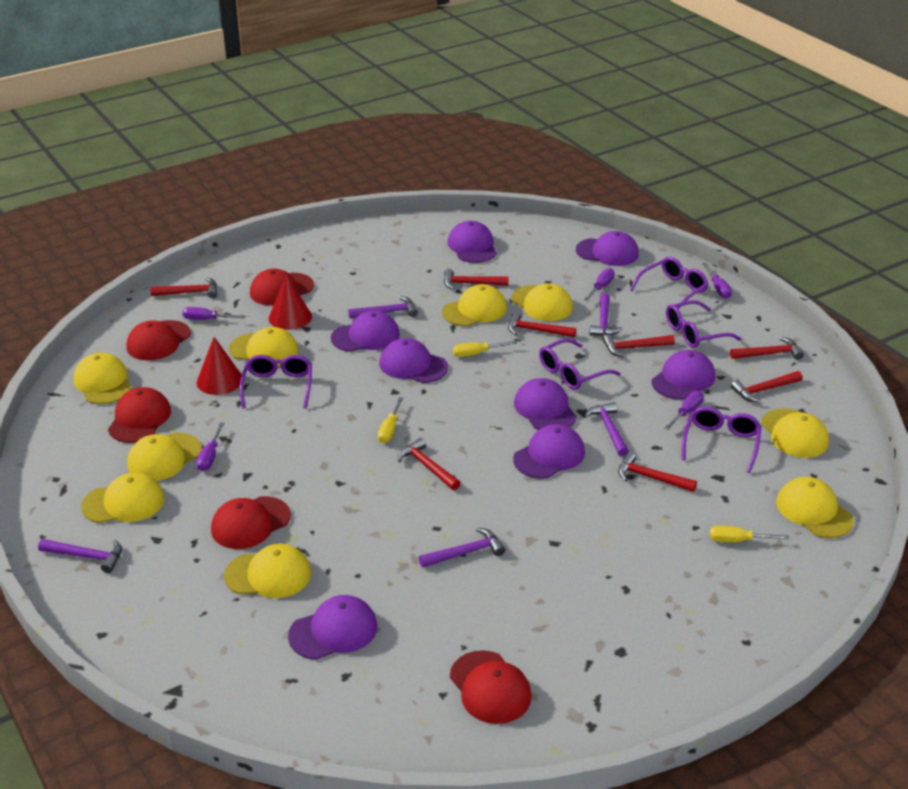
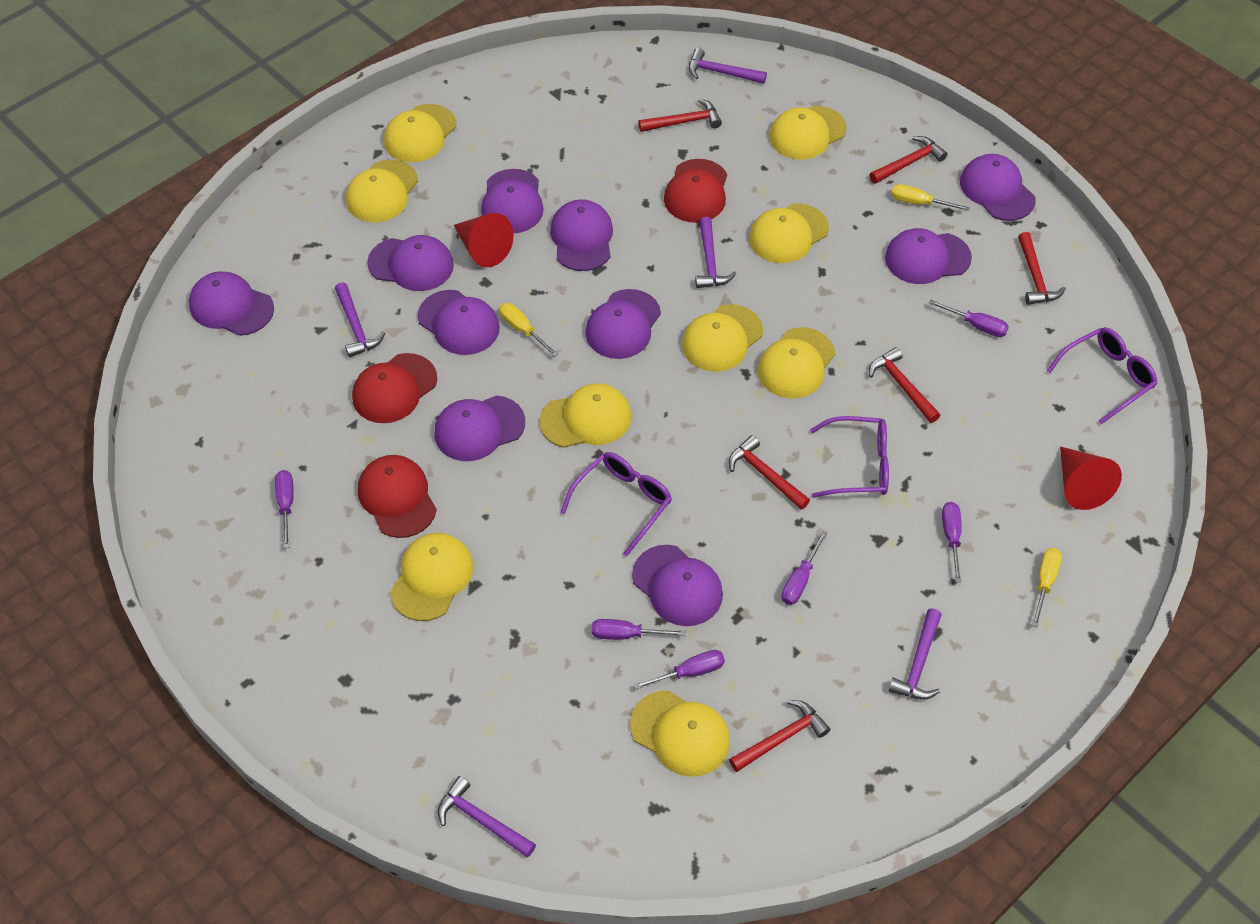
purple cap: [288,595,377,660] [331,311,400,352] [379,338,448,383] [447,221,497,263] [513,424,585,479] [514,378,577,430] [576,231,639,266] [652,350,715,399] = 8 -> [189,271,274,336] [367,235,454,291] [417,290,500,355] [434,395,525,461] [481,169,544,234] [550,199,613,271] [585,289,661,359] [632,545,723,626] [885,228,972,284] [960,154,1036,221] = 10
purple glasses: [239,355,312,408] [539,338,621,390] [630,257,709,309] [666,300,742,348] [681,407,762,473] = 5 -> [561,452,672,557] [810,416,889,498] [1047,327,1157,424] = 3
purple screwdriver: [182,307,245,320] [196,422,224,471] [584,268,615,301] [664,391,704,430] [703,263,732,299] = 5 -> [275,470,294,548] [592,619,686,640] [633,650,725,690] [781,531,827,605] [929,300,1009,337] [942,502,962,583] = 6
red cap: [108,387,171,443] [126,320,191,360] [211,496,291,549] [250,269,314,306] [450,650,532,724] = 5 -> [352,353,437,423] [358,455,437,538] [664,159,727,223] = 3
red hammer: [150,277,217,298] [398,438,460,490] [444,269,508,290] [508,312,576,338] [603,334,675,357] [618,452,697,492] [730,337,804,360] [731,371,802,402] = 8 -> [638,99,722,132] [729,435,810,510] [729,700,830,772] [869,136,947,184] [869,347,940,423] [1018,232,1066,305] = 6

